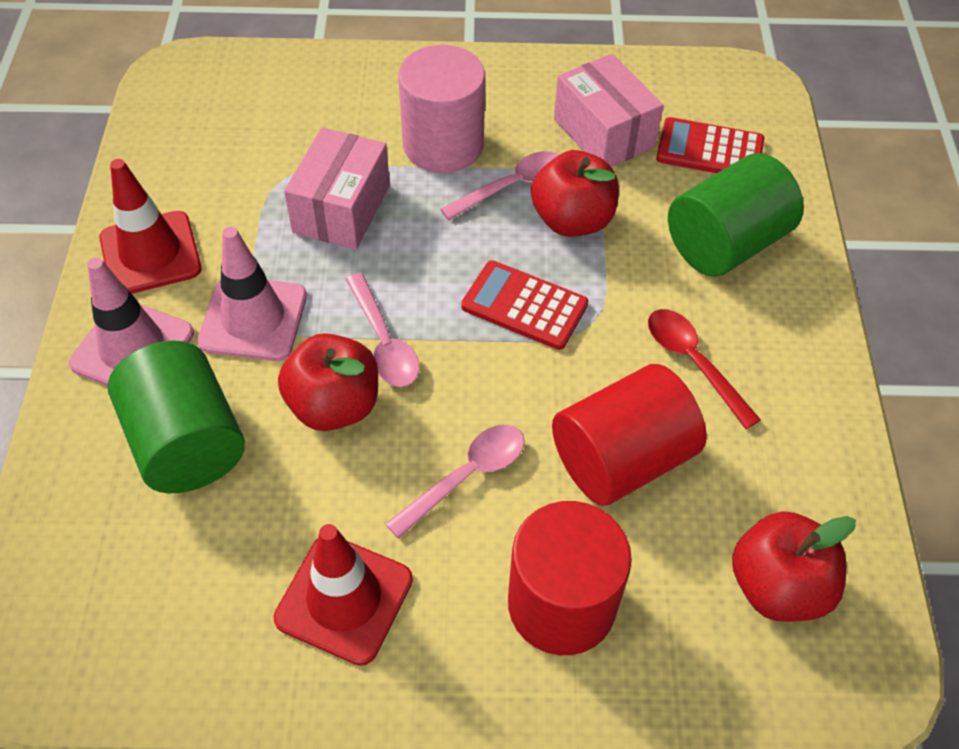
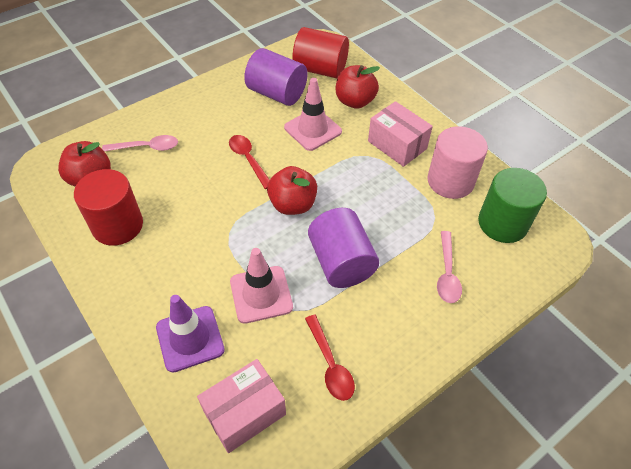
green cylinder: [108,340,245,493] [668,153,804,277] = 2 -> [478,168,547,243] = 1
pink spoon: [345,273,420,387] [385,425,525,539] [440,151,559,220] = 3 -> [102,135,178,152] [437,231,462,303] = 2
purple cylinder: none = 0 -> [244,48,308,106] [308,208,379,288] = 2
purple traffic cone: none = 0 -> [156,295,225,373] = 1
red calculator: [461,260,588,350] [656,117,764,173] = 2 -> none = 0
red spoon: [648,309,761,429] = 1 -> [229,135,270,189] [305,315,355,401] = 2
red traffic cone: [99,159,202,294] [274,524,413,666] = 2 -> none = 0

